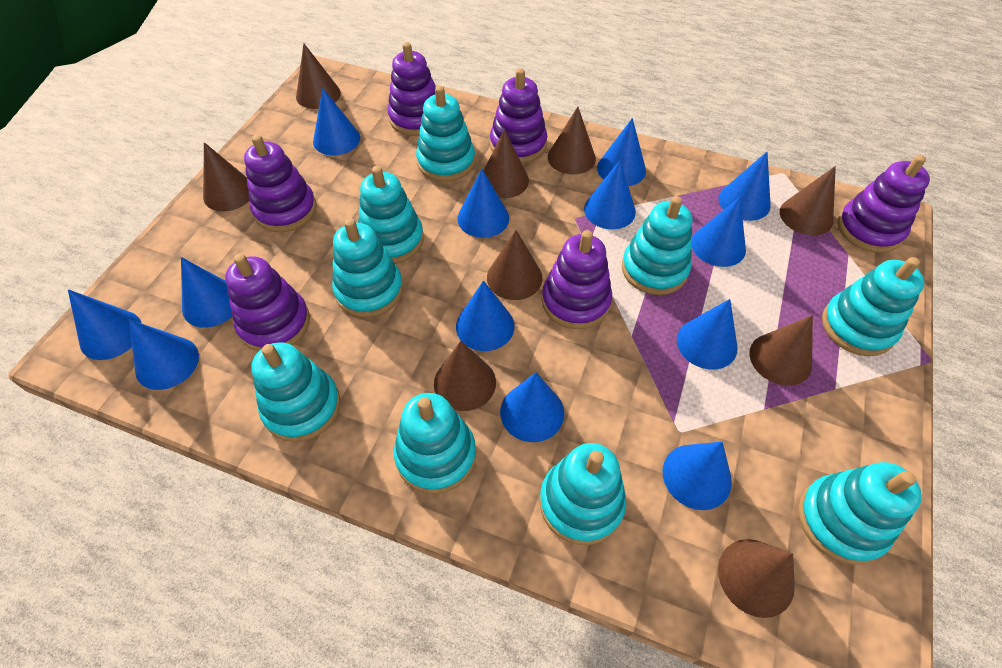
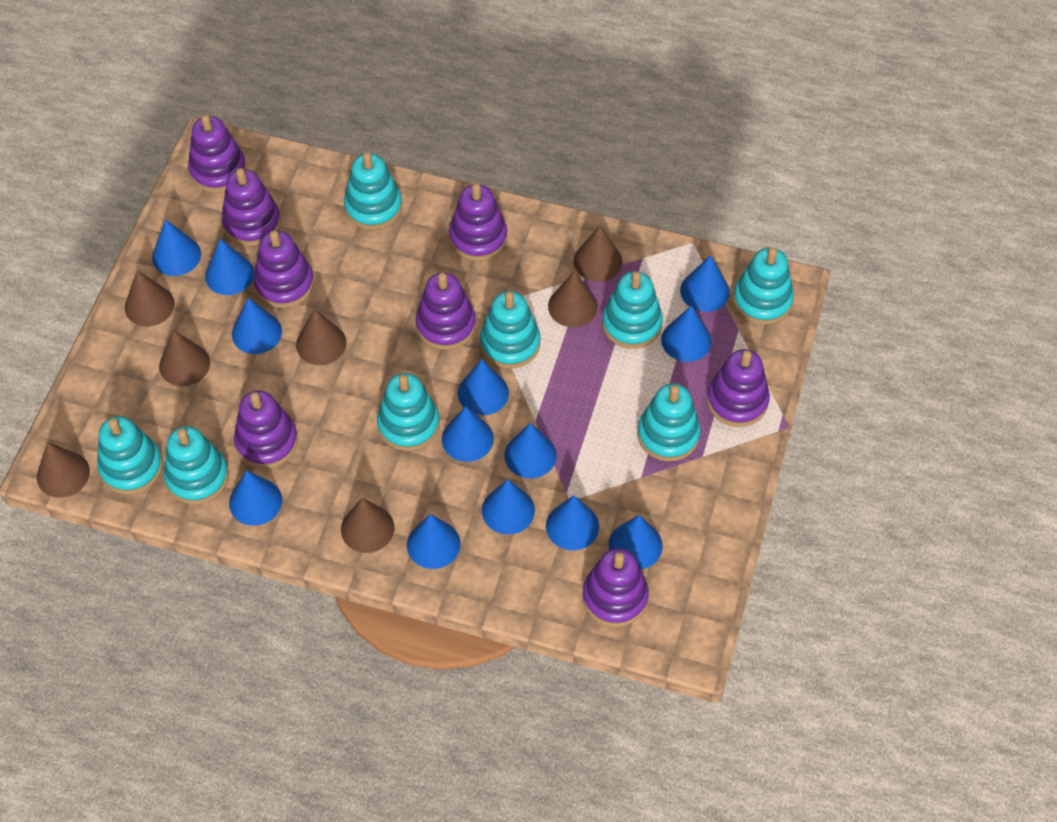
brown cone: [203,142,250,211] [296,44,341,109] [434,341,496,411] [483,130,529,198] [487,230,542,300] [548,107,596,175] [718,539,795,618] [750,315,813,386] [780,166,836,236] = 9 -> [37,442,90,498] [125,270,175,327] [159,330,210,386] [296,309,346,365] [341,498,394,553] [548,271,598,327] [574,225,622,282] = 7
purple stacking toy: [225,254,310,351] [244,135,317,232] [388,42,435,136] [490,68,547,163] [542,230,612,329] [837,155,930,253] = 6 -> [188,114,247,193] [222,168,281,246] [234,390,298,469] [254,230,314,308] [416,272,476,350] [449,183,507,261] [582,548,649,627] [707,349,770,427] = 8
turquoise stacking toy: [251,342,340,442] [332,219,403,318] [358,166,424,264] [394,393,476,494] [416,86,475,182] [540,443,626,545] [622,196,692,295] [798,462,922,565] [822,257,925,356] = 9 -> [97,416,163,494] [164,426,229,504] [344,152,402,230] [377,373,440,451] [480,291,540,369] [602,271,663,349] [637,383,701,461] [733,247,794,325] = 8

